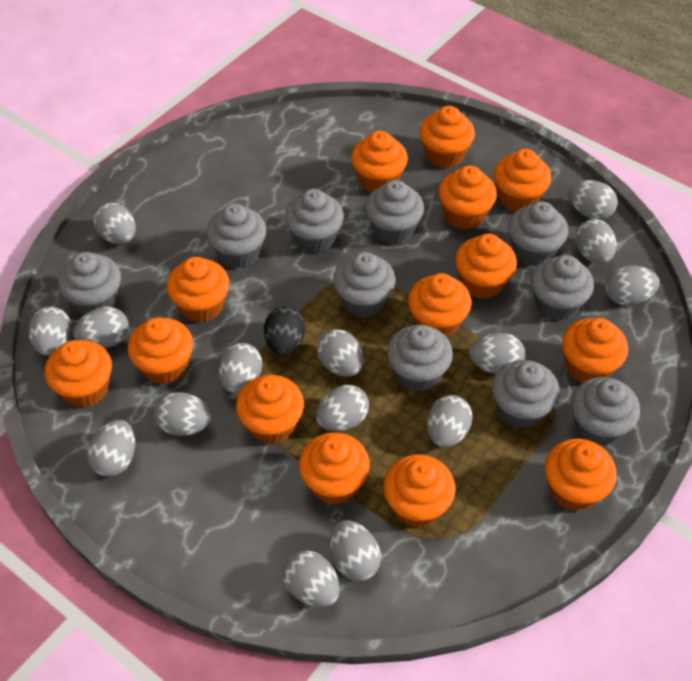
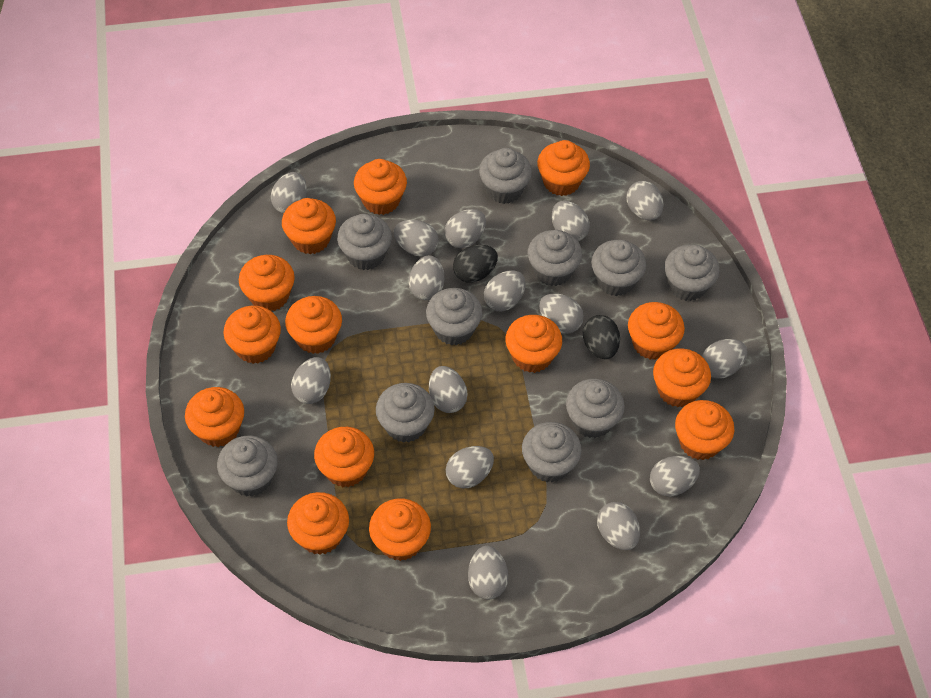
black egg: [264,307,305,356] = 1 -> [453,245,498,283] [583,315,620,359] = 2

